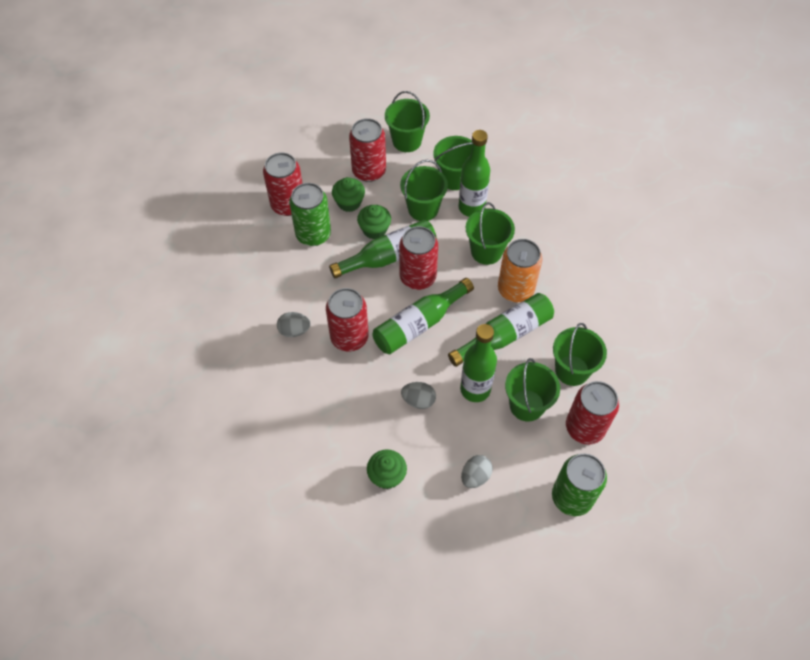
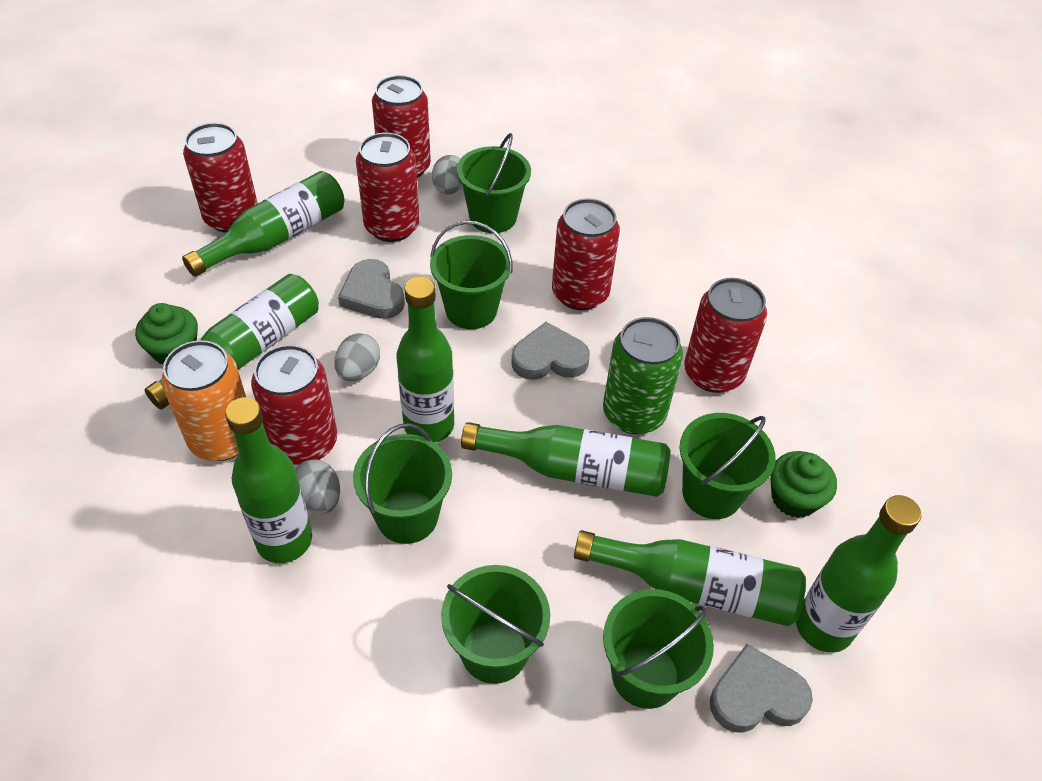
green bottle: [329,220,437,279] [372,278,474,354] [448,293,554,367] [459,130,490,217] [460,324,497,402] = 5 -> [145,274,319,410] [182,171,344,277] [225,397,312,563] [397,276,454,443] [461,422,671,497] [574,530,806,626] [796,495,921,653] = 7
green can: [289,183,331,246] [552,454,607,516] = 2 -> [603,317,683,434] = 1
green cupcake: [332,177,365,212] [357,205,391,239] [367,449,407,489] = 3 -> [135,303,198,364] [771,451,837,518] = 2
grey heart: none = 0 -> [338,259,405,319] [511,322,590,380] [710,644,813,733] = 3
red can: [263,152,303,216] [326,288,369,351] [349,118,386,182] [399,226,438,290] [566,381,619,445] = 5 -> [183,123,258,233] [251,345,337,465] [356,133,419,242] [372,75,431,178] [552,198,620,310] [684,278,767,393] = 6

